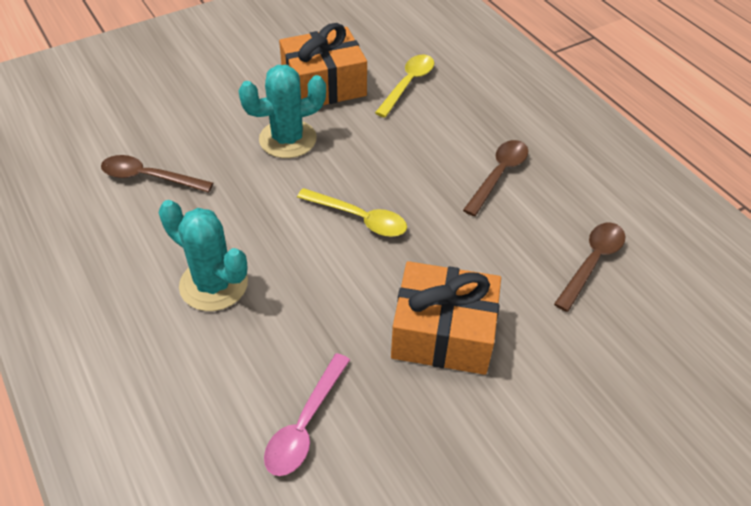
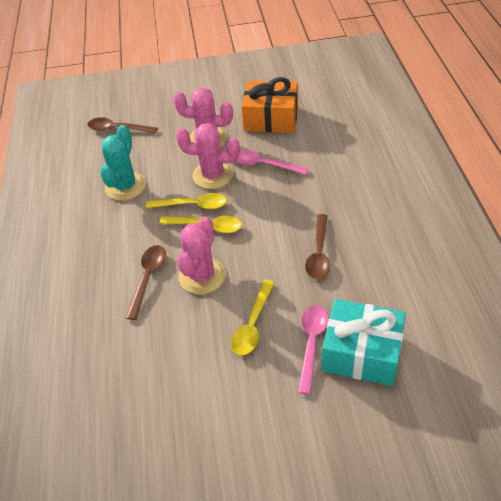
orange gift: [279,23,367,105] [391,261,501,375] = 2 -> [242,77,298,133] = 1
pink cactus: none = 0 -> [173,88,233,147] [176,123,240,189] [177,216,226,294] = 3
pink spoon: [264,353,350,476] = 1 -> [235,150,308,175] [298,305,328,395] = 2
turquoise cactus: [159,200,248,311] [238,65,326,158] = 2 -> [100,125,146,201] = 1
turquoise gift: none = 0 -> [322,299,406,386] = 1
yellow spoon: [297,188,407,237] [375,55,434,118] = 2 -> [146,193,227,209] [159,216,242,233] [231,280,275,355] = 3

